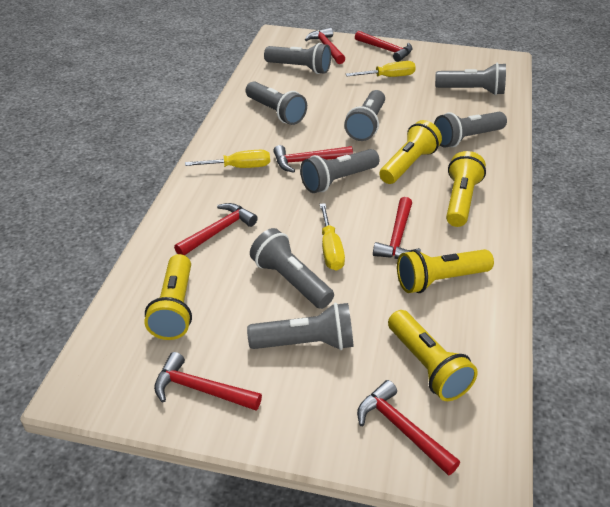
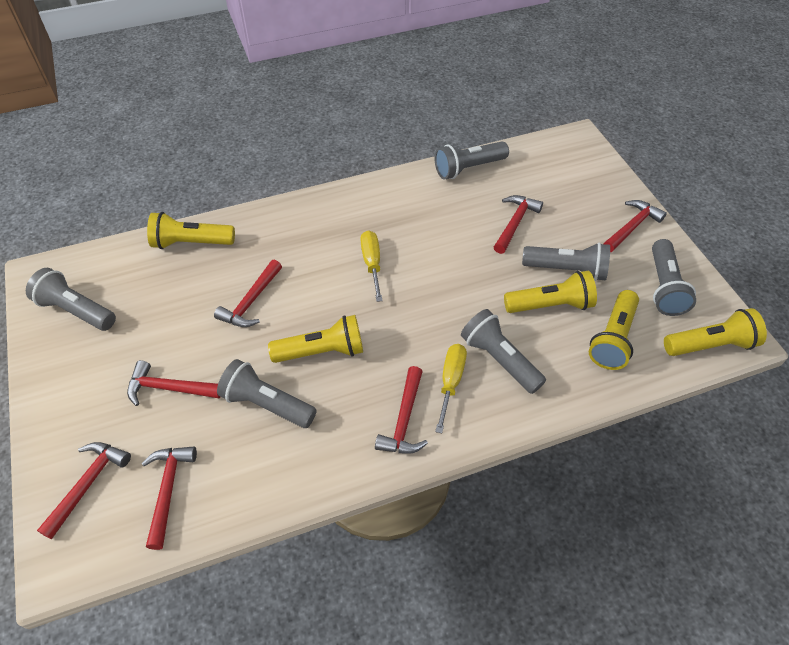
grey flashlight: [246,81,307,125] [247,303,353,350] [250,228,334,309] [264,43,331,74] [300,149,379,193] [344,90,385,141] [434,112,507,147] [435,63,506,95] = 8 -> [26,268,116,331] [217,359,317,428] [435,142,509,180] [461,309,546,394] [522,242,610,281] [652,239,696,316] = 6
yellow screwdriver: [185,150,270,168] [320,203,345,271] [346,61,416,77] = 3 -> [360,231,383,302] [435,344,467,433] = 2

